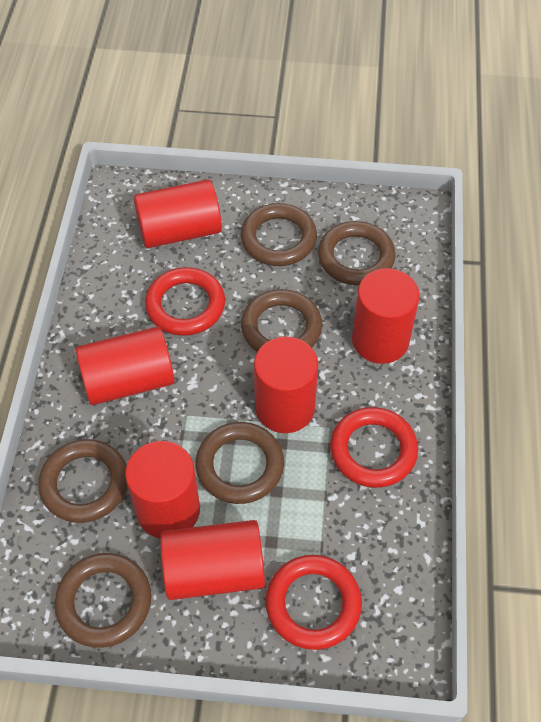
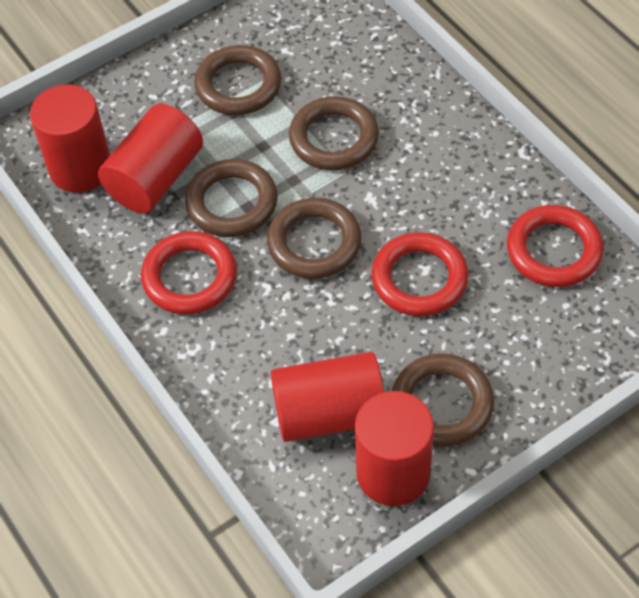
brown ring: [38,439,128,523] [55,553,151,648] [195,422,284,504] [241,203,317,266] [241,289,322,352] [318,221,396,286] = 6 -> [185,159,278,237] [194,45,282,115] [267,198,362,279] [289,96,379,170] [392,353,494,447] = 5
red cylinder: [76,326,175,405] [125,441,200,538] [134,179,222,248] [160,520,265,600] [254,337,318,433] [352,268,420,364] = 6 -> [30,84,110,193] [98,104,203,213] [270,352,384,442] [355,391,434,506] = 4

